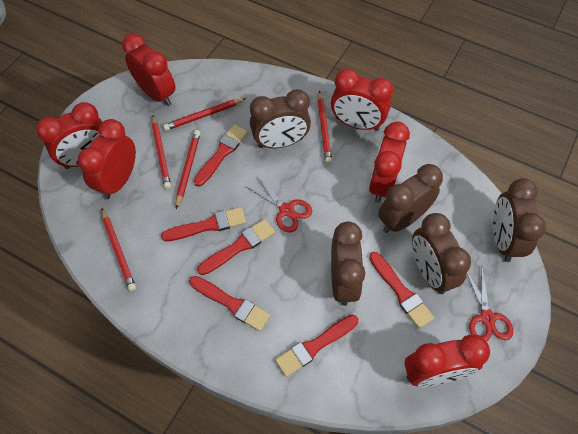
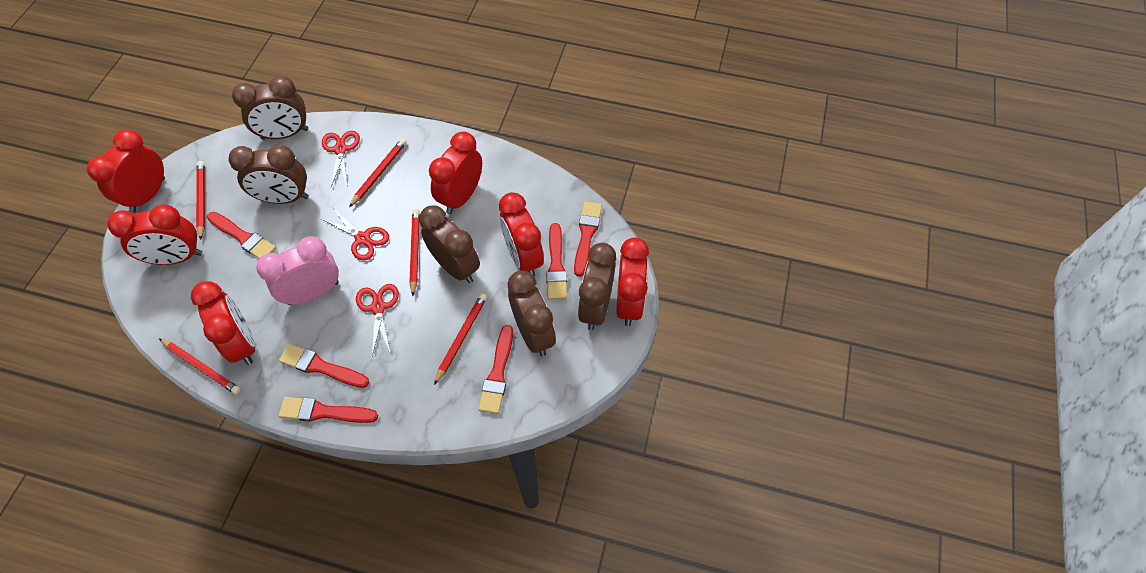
pink clock: none = 0 -> [256,236,339,305] = 1
red scissors: [245,177,312,232] [467,268,513,342] = 2 -> [320,208,389,260] [322,131,360,187] [356,284,399,356] = 3

